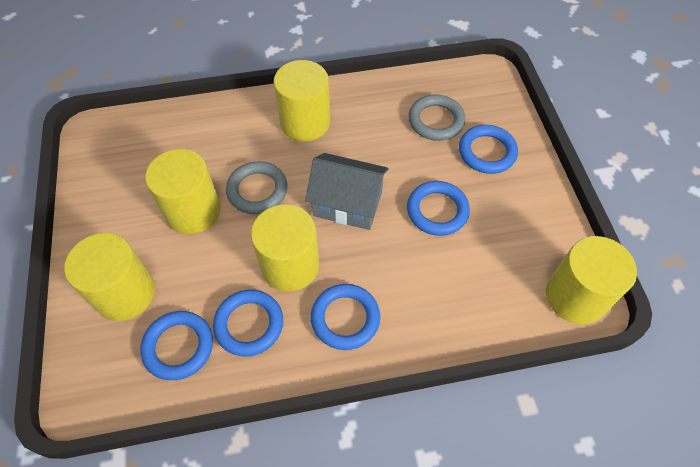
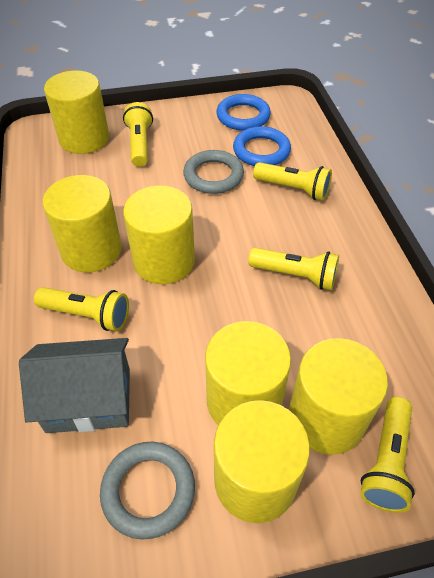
blue ring: [140,311,213,380] [213,289,283,356] [311,284,380,350] [407,181,470,236] [459,125,518,174] = 5 -> [216,94,271,131] [233,126,291,166] = 2
yellow cylinder: [64,233,155,321] [145,149,221,234] [251,204,319,292] [274,60,331,141] [546,236,637,324] = 5 -> [43,175,122,272] [44,70,109,154] [123,185,195,284] [205,321,291,425] [214,400,310,523] [289,338,388,455] = 6
yellow flashlight: none = 0 -> [34,287,129,331] [123,102,153,167] [248,248,339,290] [253,162,332,201] [360,397,415,513] = 5

